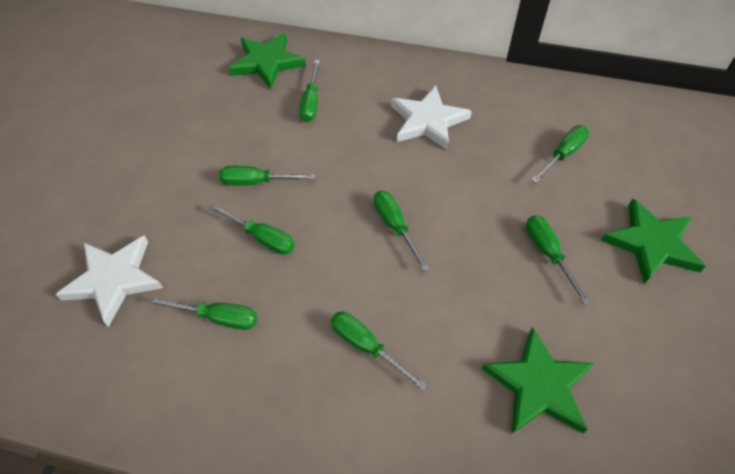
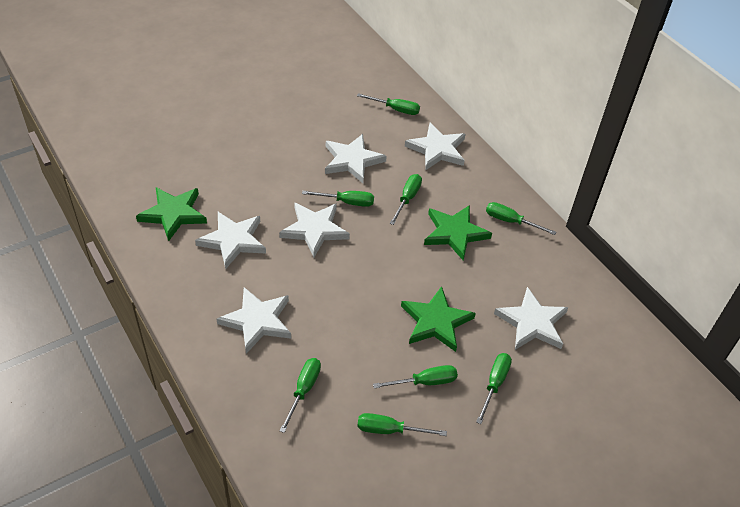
white star: [55,235,163,327] [391,85,472,150] = 2 -> [195,212,266,269] [217,287,291,354] [279,203,350,257] [325,134,387,183] [405,123,465,170] [494,287,568,350] = 6

